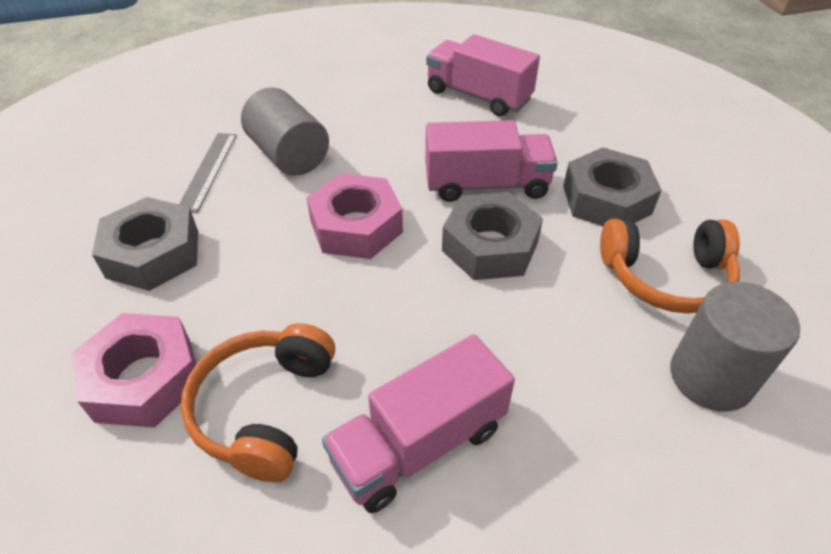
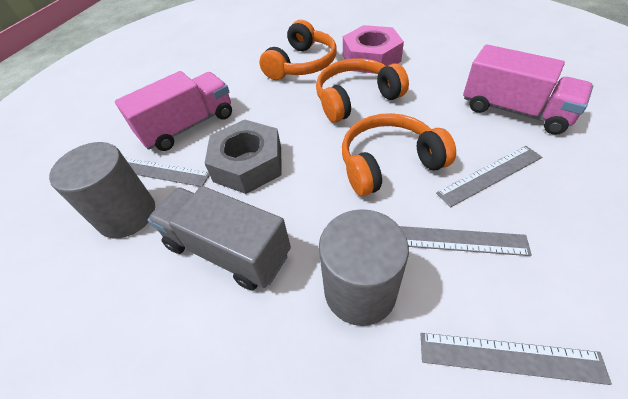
grey nut: [92,197,198,291] [442,192,543,280] [563,147,662,226] = 3 -> [205,120,281,194] = 1
grey ruler: [179,133,237,213] = 1 -> [124,157,210,187] [400,226,532,256] [421,333,612,385] [436,146,542,207] = 4
grey truck: none = 0 -> [148,186,291,290] = 1
orange headphones: [181,323,335,482] [600,219,740,314] = 2 -> [259,20,337,80] [316,58,409,123] [342,113,456,196] = 3
pink nut: [71,313,196,428] [306,173,403,259] = 2 -> [343,25,404,74] = 1
pink truck: [322,334,515,513] [425,120,558,202] [426,34,540,117] = 3 -> [115,71,232,151] [463,44,593,135] = 2

